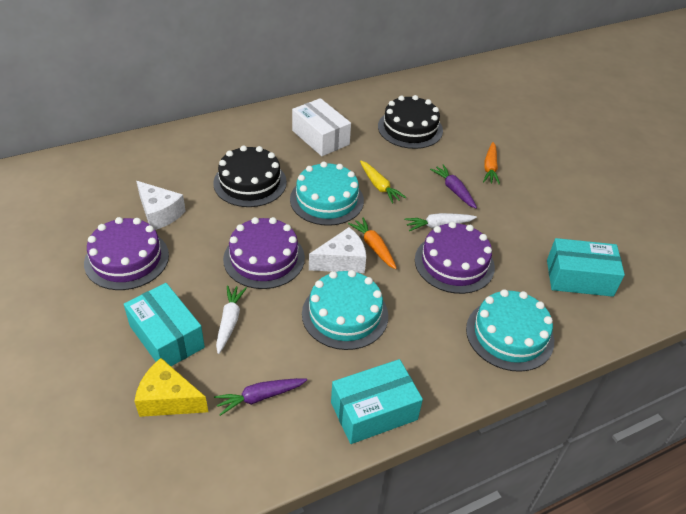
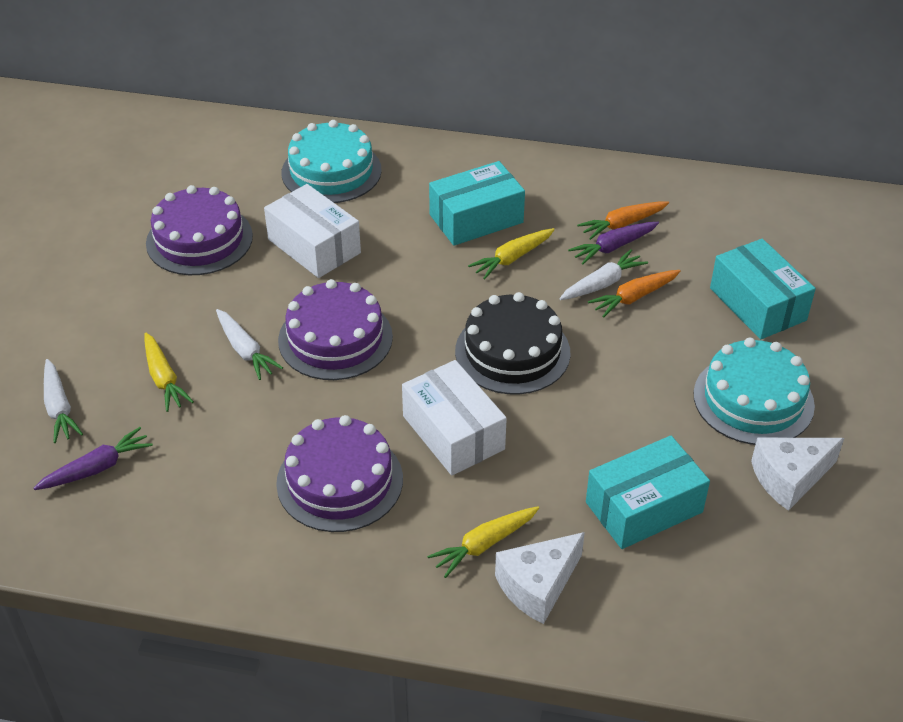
black cake: [213,145,287,207] [378,95,443,149] = 2 -> [455,292,571,394] = 1
turquoise cake: [290,162,364,226] [302,270,388,350] [466,289,554,372] = 3 -> [282,120,382,203] [694,338,815,445] = 2
white box: [292,98,351,156] = 1 -> [264,184,361,278] [402,360,507,476] = 2
white carrot: [216,285,247,354] [405,213,477,231] = 2 -> [44,359,83,443] [216,309,283,380] [559,249,648,300] = 3
yellow carrot: [360,161,406,204] = 1 -> [144,333,194,412] [427,506,539,578] [468,228,555,279] = 3
yellow cheese: [134,358,208,417] = 1 -> none = 0

